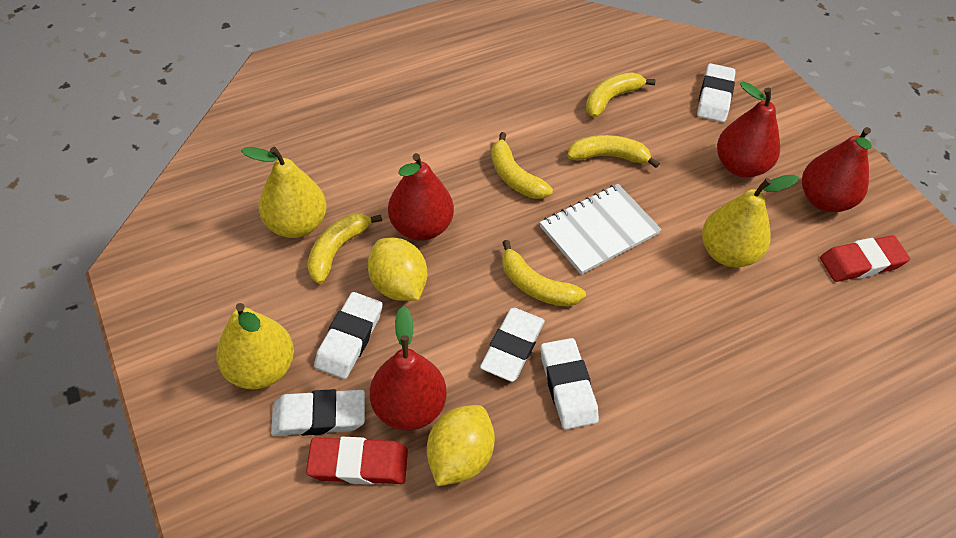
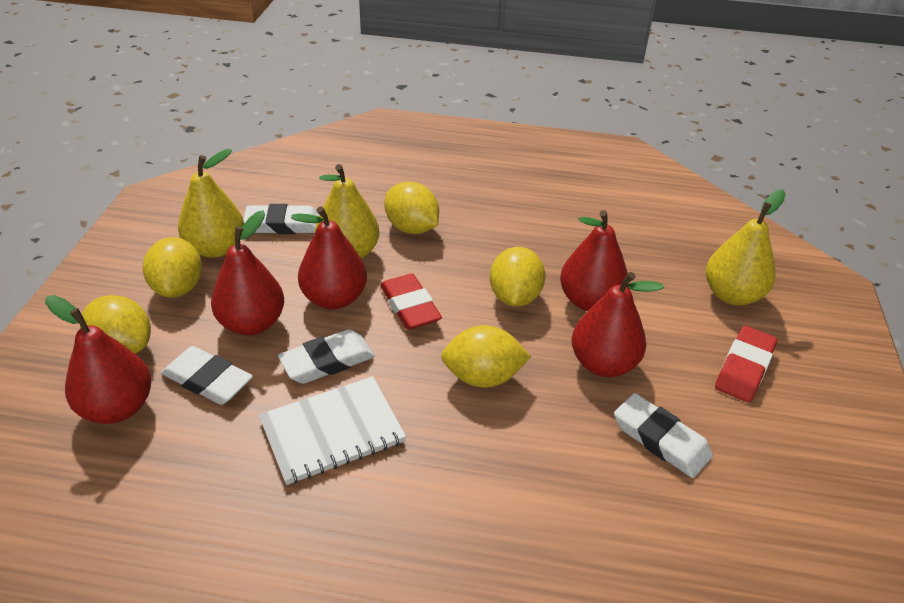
red pear: [370,306,447,431] [388,153,454,241] [717,81,780,178] [802,127,872,212] = 4 -> [45,295,151,424] [211,211,284,335] [291,206,367,309] [560,210,629,311] [572,272,664,377] = 5
white eraser: [271,389,365,436] [314,292,383,379] [480,308,545,382] [541,338,599,430] [697,63,736,122] = 5 -> [161,346,253,405] [243,204,320,234] [278,329,375,384] [614,393,713,478] = 4
yellow banana: [307,213,382,284] [491,132,553,199] [502,240,586,307] [567,135,660,168] [586,72,656,118] = 5 -> none = 0
yellow lemon: [368,238,427,301] [427,405,495,486] = 2 -> [80,295,151,354] [142,237,202,298] [385,182,439,234] [441,325,531,388] [490,247,545,307] = 5

